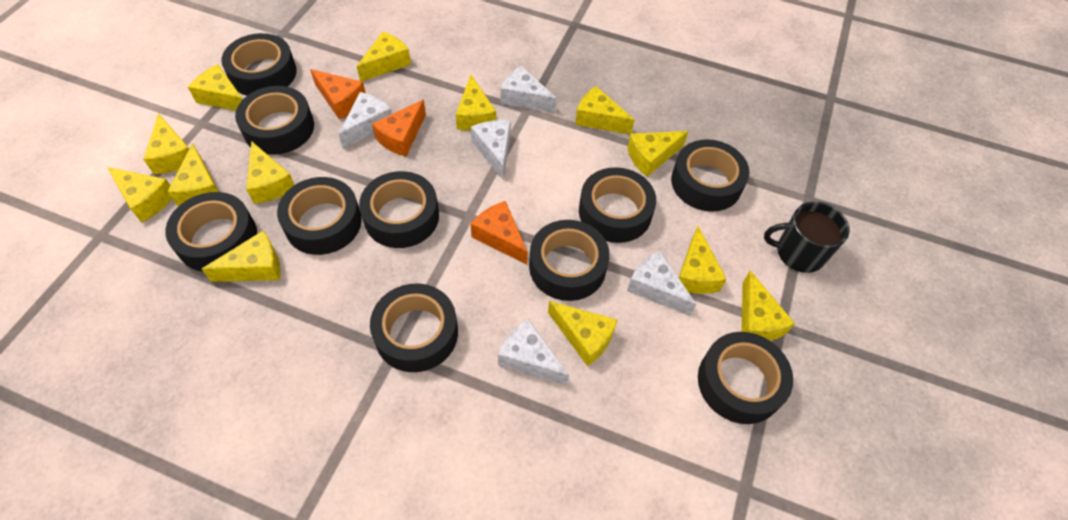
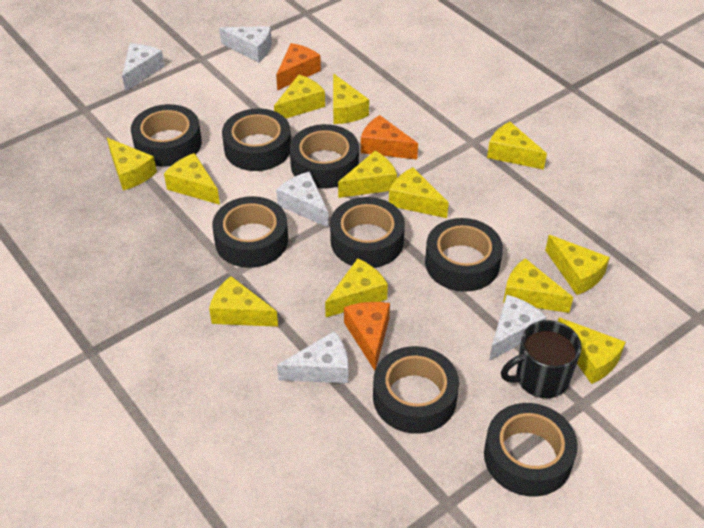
black tape: [165,192,257,272] [221,33,297,96] [235,86,314,155] [277,177,362,255] [359,171,439,248] [370,283,458,372] [529,220,610,301] [579,167,656,243] [671,139,749,212] [698,332,793,424] = 10 -> [131,104,202,167] [212,196,288,268] [222,108,291,171] [290,124,359,188] [330,197,405,268] [373,346,459,434] [425,218,503,292] [484,403,578,496] = 8
yellow cheese: [107,167,172,223] [143,113,189,174] [167,143,219,206] [188,64,243,111] [202,231,281,282] [246,141,295,204] [357,32,411,81] [456,75,496,131] [548,301,617,366] [575,86,635,134] [627,131,689,177] [679,226,727,294] [741,270,795,341] = 13 -> [107,138,157,190] [164,153,220,205] [209,276,278,327] [274,75,325,118] [325,259,388,317] [333,74,369,124] [338,150,397,198] [389,167,449,218] [487,122,547,170] [503,258,573,313] [545,235,610,295] [558,318,626,384] = 12

